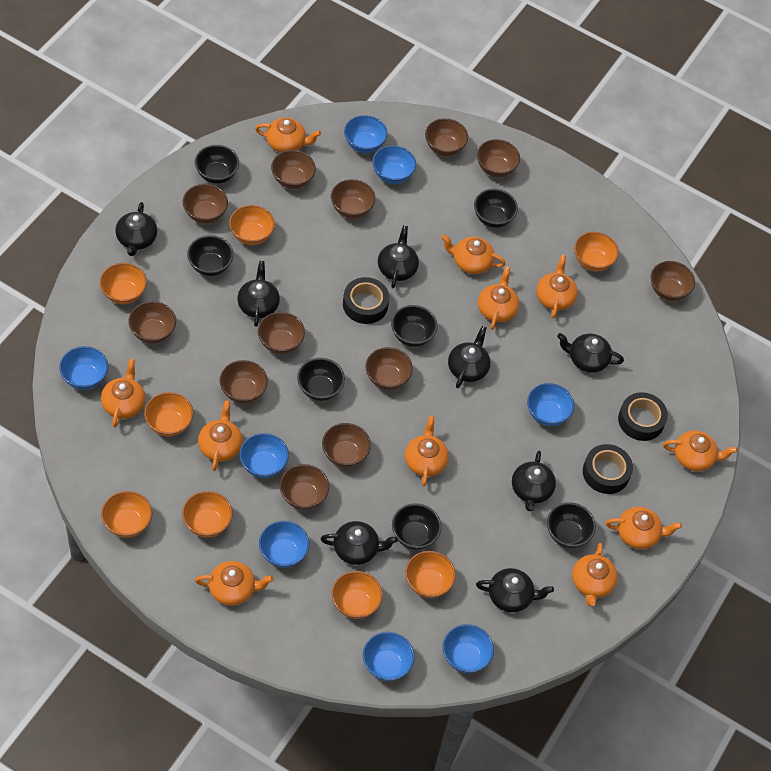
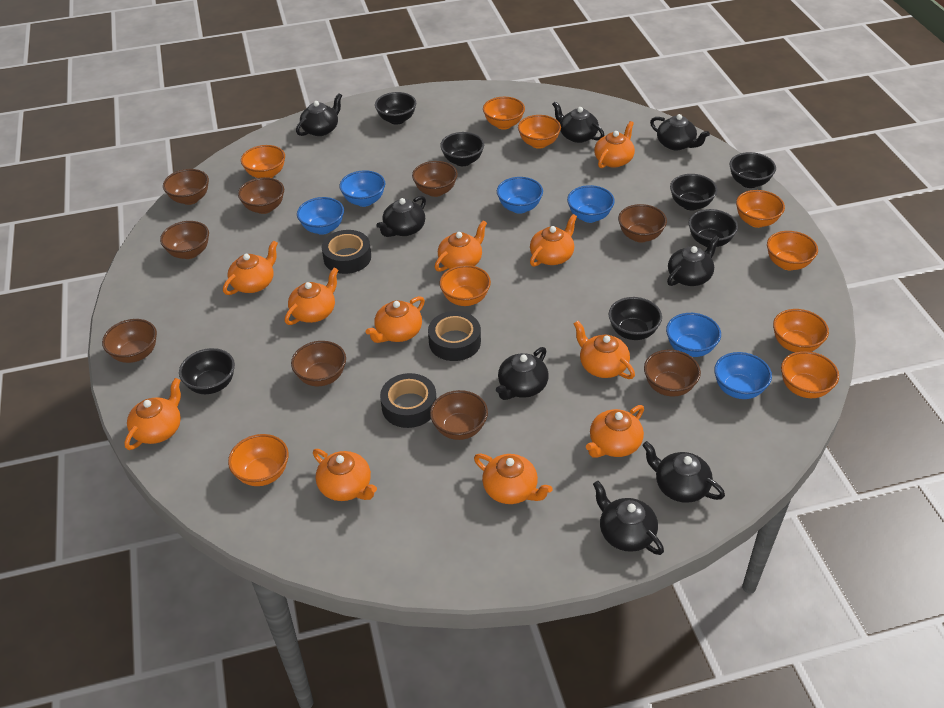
blue bowl: [59,346,108,390] [239,433,289,478] [259,521,310,568] [344,115,388,153] [363,632,415,681] [372,145,416,184] [443,624,494,673] [527,383,574,426] = 8 -> [297,197,344,235] [339,170,385,207] [497,177,543,214] [567,185,615,223] [666,313,721,357] [714,352,772,399] = 6
brown bowl: [128,301,176,344] [183,184,228,224] [219,360,268,404] [258,312,305,354] [271,150,316,189] [280,464,329,510] [322,423,371,467] [331,179,375,219] [365,347,413,390] [425,118,468,156] [477,139,520,177] [650,261,695,301] = 12 -> [102,319,157,363] [160,221,209,259] [163,169,209,205] [238,177,284,214] [291,341,346,386] [412,161,458,197] [430,390,488,440] [618,204,667,243] [644,350,701,397] = 9
orange bowl: [100,263,147,304] [101,491,152,538] [144,392,194,437] [182,491,233,538] [229,205,275,245] [332,571,383,619] [405,551,456,598] [574,232,619,272] = 8 -> [228,434,289,486] [241,145,285,178] [440,265,491,306] [483,97,525,130] [518,115,561,149] [736,190,785,228] [767,231,818,270] [773,309,829,352] [781,351,839,398] = 9

